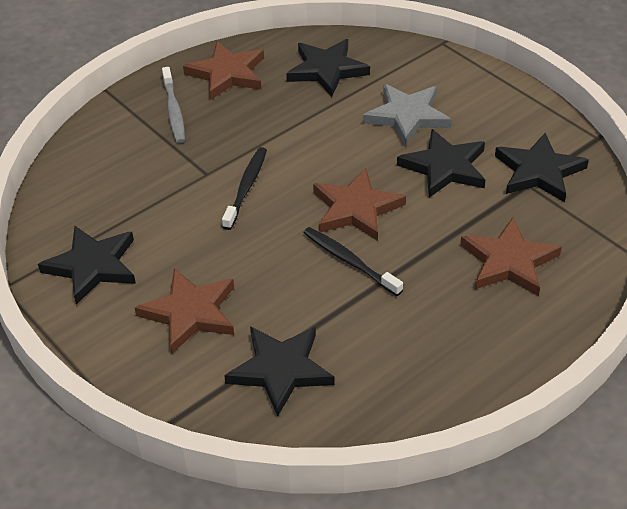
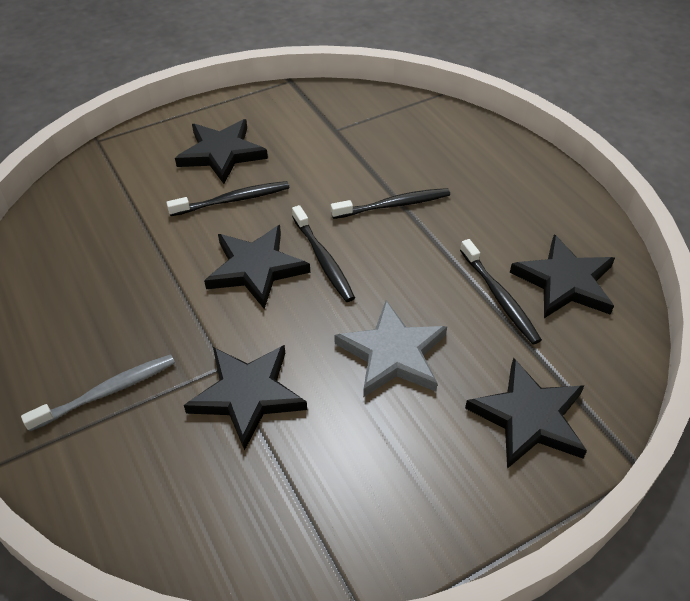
black toothbrush: [222,147,267,230] [303,227,403,296] = 2 -> [166,181,289,216] [292,205,355,302] [331,188,450,219] [460,239,542,344] = 4
brown star: [135,268,234,353] [183,41,264,99] [313,168,406,241] [460,217,562,296] = 4 -> none = 0

